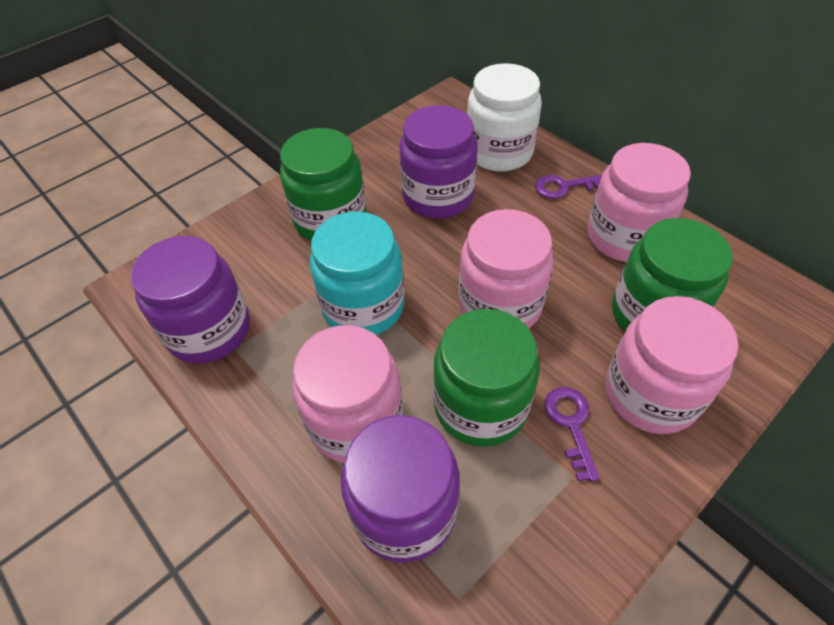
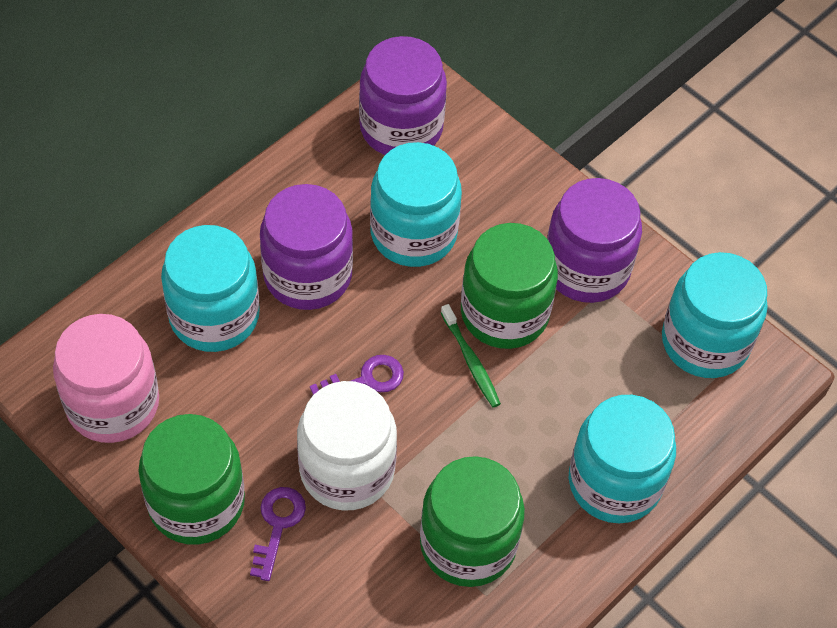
green toothbrush: none = 0 -> [441,304,501,408] = 1
pink jar: [292,325,403,463] [458,209,554,329] [587,143,691,262] [605,296,738,434] = 4 -> [53,314,159,443] = 1
turquoise jar: [310,211,405,335] = 1 -> [161,225,260,352] [370,142,462,267] [569,395,676,524] [662,252,768,378] = 4

